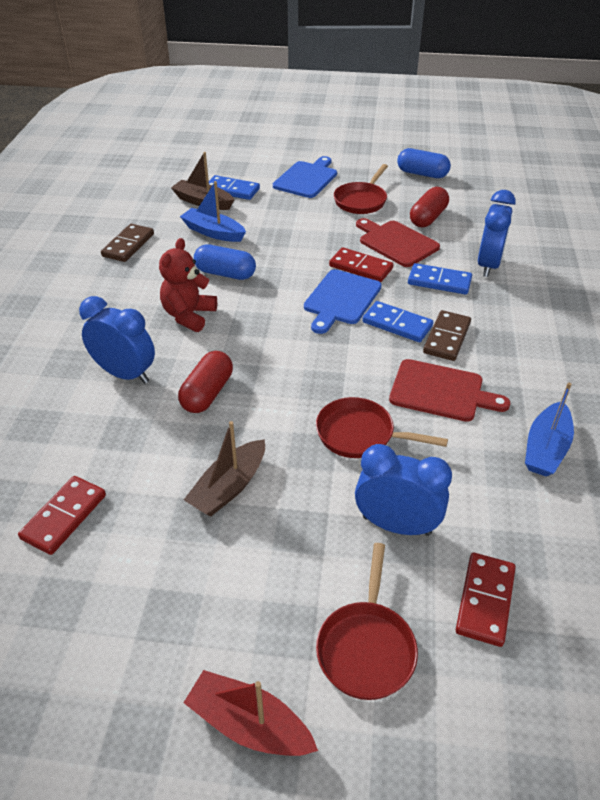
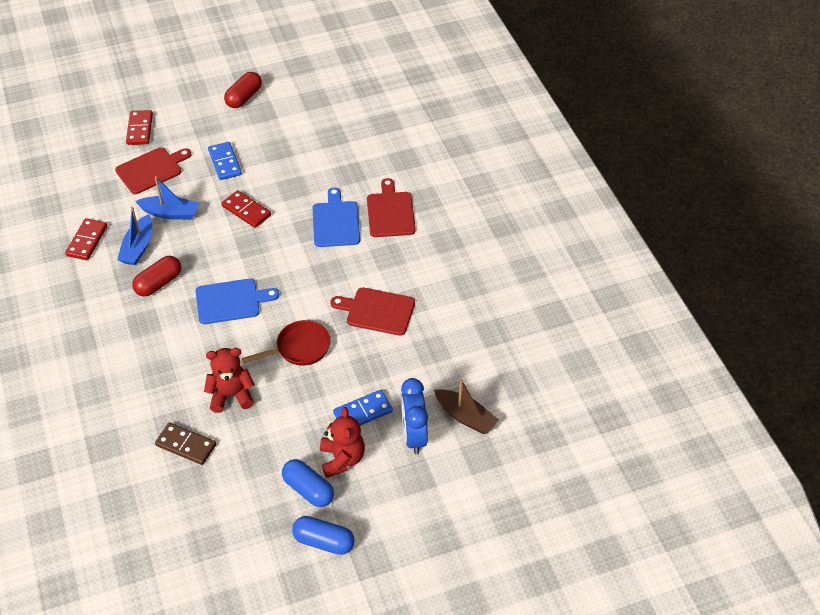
blue clock: [79,296,155,383] [355,444,452,536] [478,190,516,277] = 3 -> [401,378,428,454] = 1
blue domino: [209,175,260,200] [362,301,433,342] [408,263,472,295] = 3 -> [208,142,242,180] [333,390,393,426] = 2
brown boat: [171,152,234,210] [184,421,265,516] = 2 -> [434,379,499,434] = 1
brown domino: [101,224,154,262] [423,310,471,361] = 2 -> [155,422,216,465] = 1
red boat: [184,670,318,756] = 1 -> none = 0
red cutting board: [356,218,440,267] [389,359,510,422] = 2 -> [115,147,191,194] [330,288,415,336] [367,178,416,237] = 3
red pan: [316,397,448,458] [316,543,418,700] [334,164,388,214] = 3 -> [242,320,330,366] = 1
red teddy bear: [159,238,217,332] = 1 -> [204,348,255,413] [320,407,365,478] = 2

